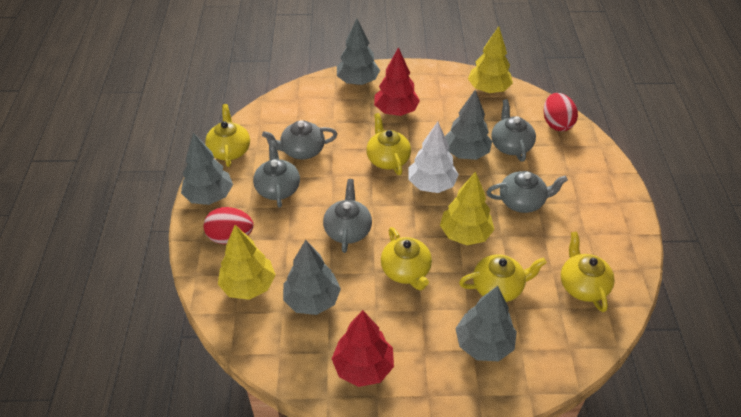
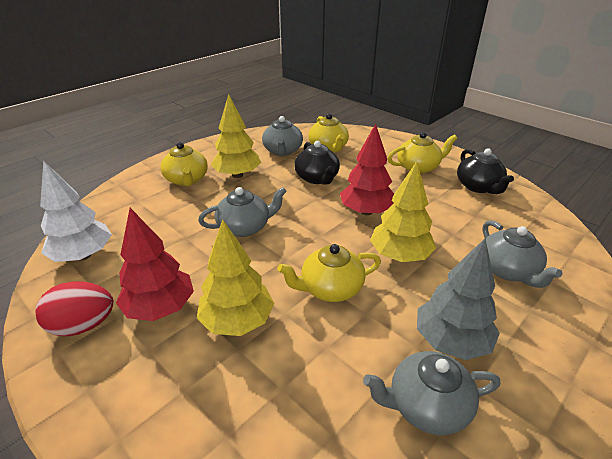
black teapot: none = 0 -> [294,141,340,185] [457,148,514,194] = 2
grey teapot: [253,140,300,208] [262,120,337,160] [323,179,372,253] [487,171,568,213] [491,99,536,162] = 5 -> [198,187,287,237] [262,116,303,156] [363,351,500,435] [482,220,562,288] = 4
grey tree: [181,133,233,205] [283,240,341,315] [337,19,380,85] [445,90,492,160] [455,286,517,361] = 5 -> [417,239,500,360] = 1
red egg: [203,207,254,244] [544,93,578,131] = 2 -> [35,281,114,336] = 1
yellow teapot: [205,104,250,167] [366,113,411,175] [381,227,432,291] [459,254,547,302] [561,232,615,312] = 5 -> [160,142,208,186] [277,244,381,302] [308,113,349,152] [388,132,457,174] = 4

